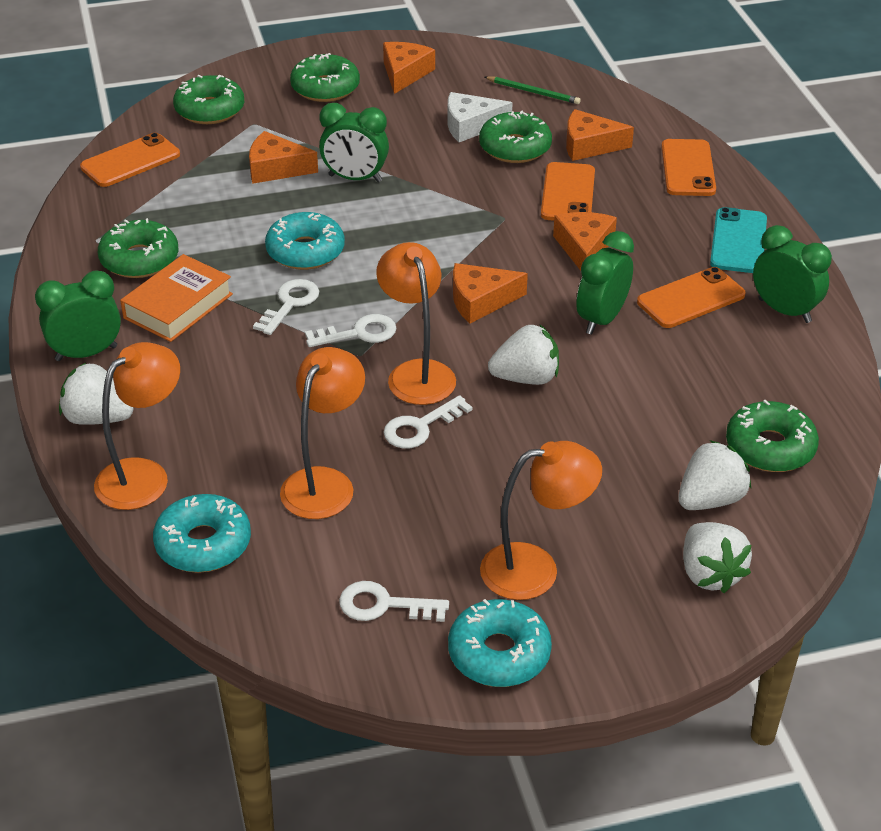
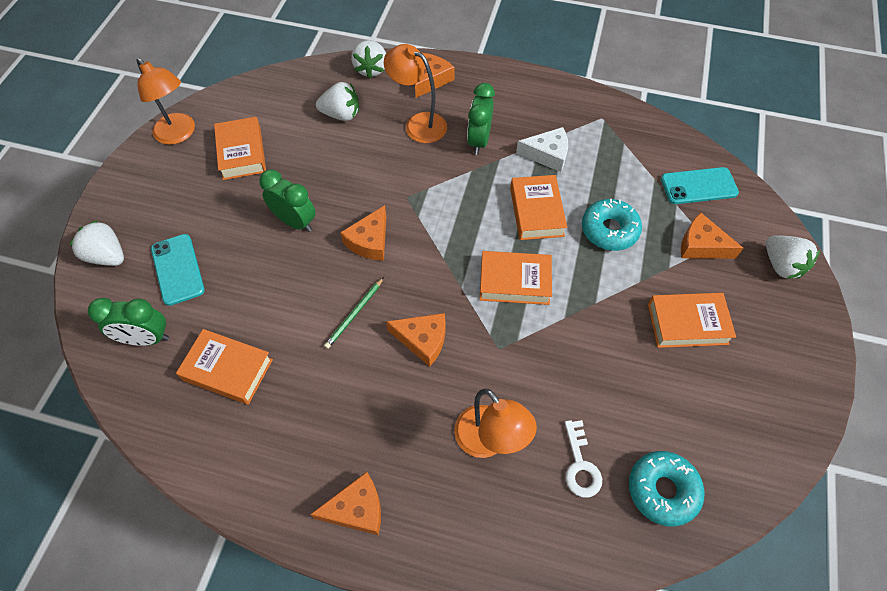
green clock: [35,270,121,361] [319,103,389,182] [576,231,634,335] [753,225,832,323] = 4 -> [88,298,169,346] [259,170,316,232] [467,83,495,155] = 3
green donut: [98,218,178,278] [173,75,244,124] [290,53,360,102] [479,110,552,163] [726,399,819,472] = 5 -> none = 0
orange book: [120,254,233,342] = 1 -> [176,329,273,405] [214,117,266,180] [480,251,552,305] [510,175,567,240] [648,293,736,348] = 5
orange lamp: [94,342,180,510] [280,347,365,519] [376,242,456,405] [480,441,602,600] = 4 -> [136,58,195,145] [384,44,447,143] [454,388,537,458] = 3
orange phone: [80,133,180,187] [541,162,595,221] [637,267,745,328] [661,139,716,196] = 4 -> none = 0
turquoise donut: [153,494,251,573] [265,212,345,270] [448,599,552,687] = 3 -> [582,199,642,251] [629,451,705,526] = 2
turquoise phone: [710,207,767,273] = 1 -> [151,234,205,306] [661,167,739,204] = 2
white key: [253,279,319,335] [305,314,396,347] [339,581,449,622] [384,395,473,449] = 4 -> [565,420,602,497] = 1

